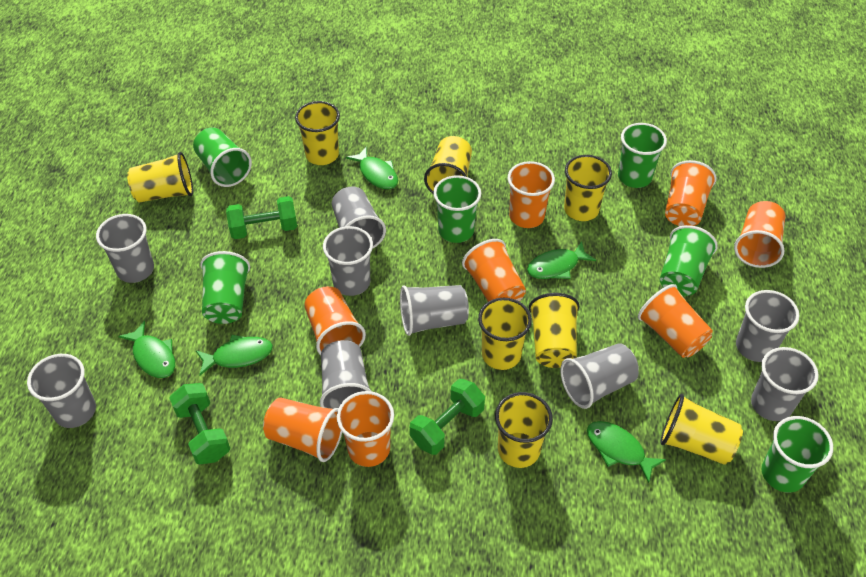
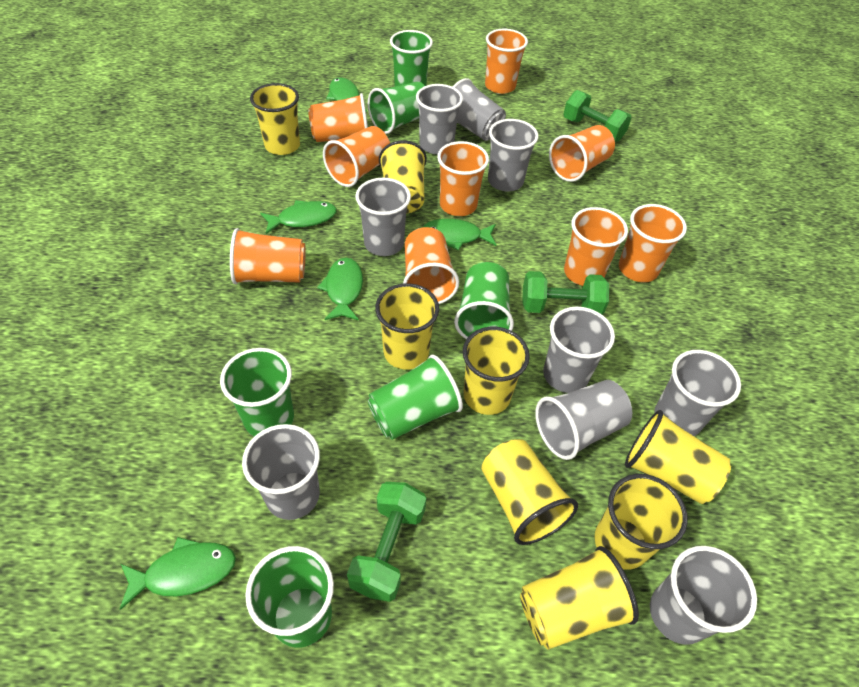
orange cup: [263,397,342,462] [304,286,366,355] [337,391,394,467] [462,239,526,302] [508,161,555,228] [638,284,713,358] [665,160,716,226] [734,201,786,268] = 8 -> [230,228,306,284] [308,93,368,142] [323,126,390,187] [403,227,459,304] [437,141,489,216] [485,29,528,94] [549,125,615,182] [564,207,628,286] [619,204,687,282] = 9

